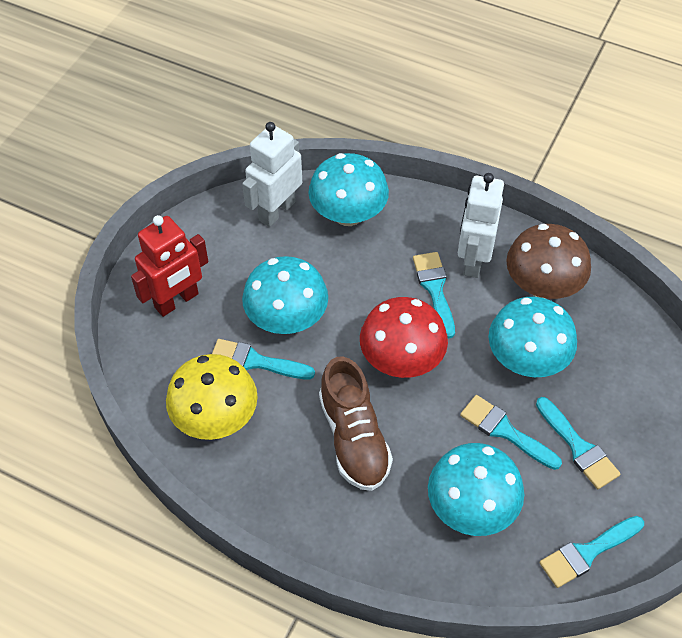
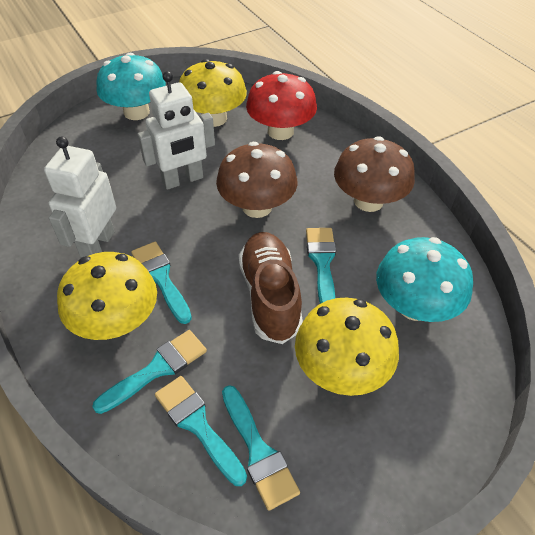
brown mushroom: [506,224,591,299] = 1 -> [216,142,297,218] [334,136,415,212] = 2
red robot: [131,215,208,317] = 1 -> none = 0
turquoise mushroom: [242,256,328,334] [308,153,389,226] [428,443,524,536] [489,297,577,377] = 4 -> [96,53,166,120] [376,237,473,322] = 2
yellow mushroom: [166,354,257,440] = 1 -> [57,252,157,340] [179,59,247,127] [295,298,399,396] = 3

